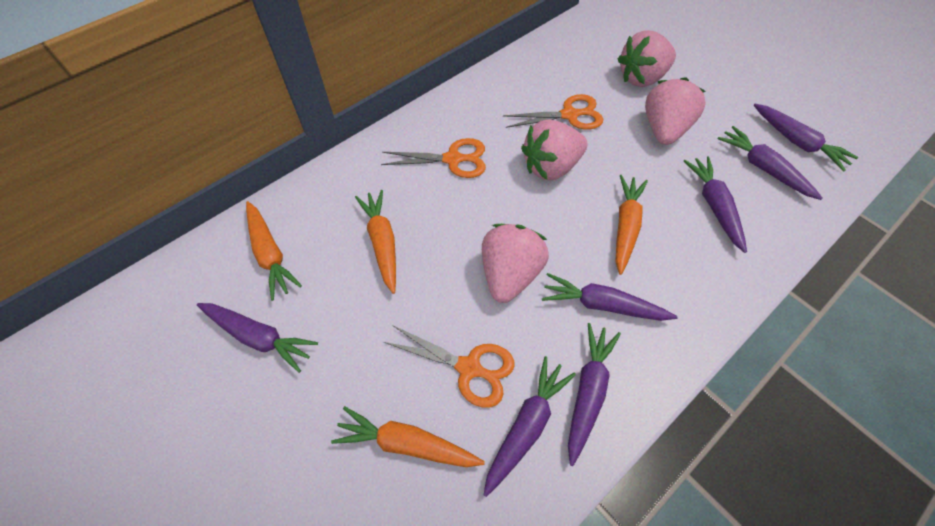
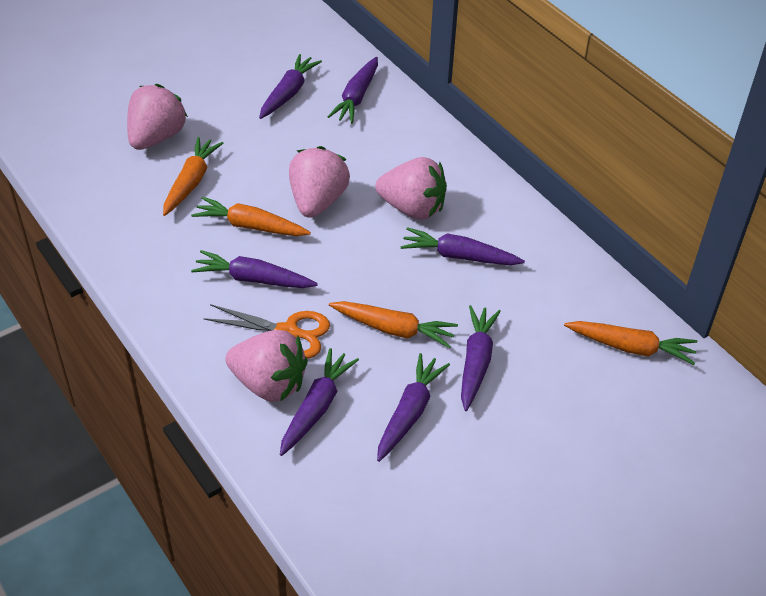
orange scissors: [381,138,486,178] [384,325,515,408] [503,94,603,130] = 3 -> [203,304,330,359] = 1

